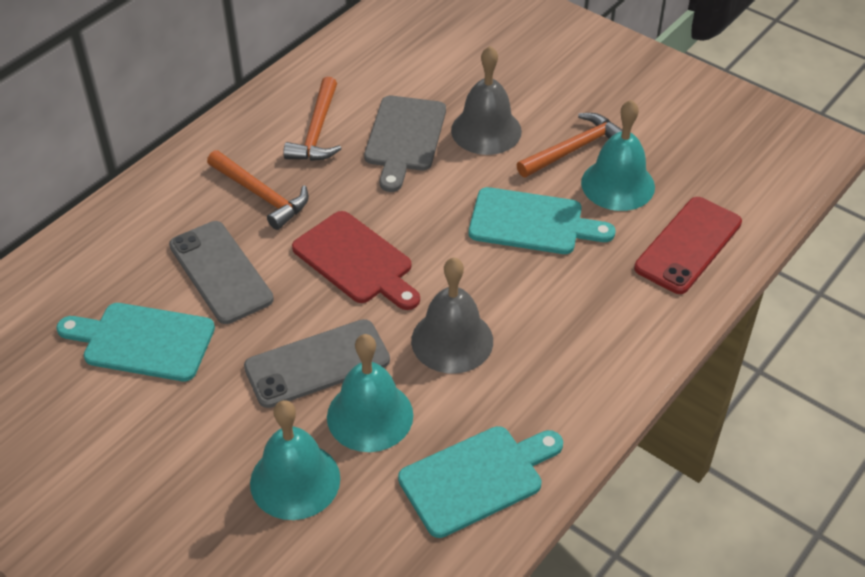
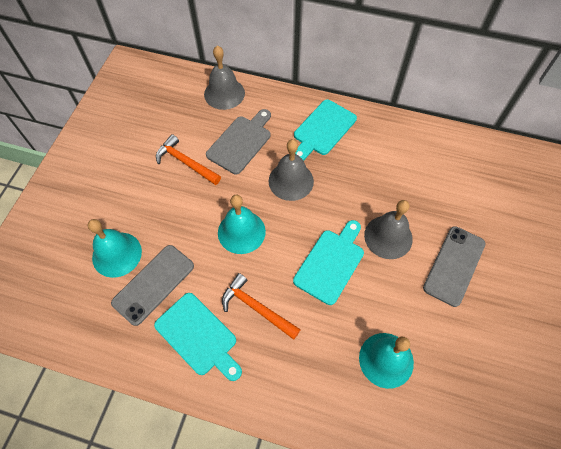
grey bell: [411,258,493,374] [451,46,522,155] = 2 -> [204,45,245,110] [269,139,314,201] [364,200,413,259] = 3
orange hammer: [207,150,309,230] [283,77,342,161] [517,113,622,177] = 3 -> [156,134,221,185] [222,273,301,340] = 2
red cutting board: [292,211,420,310] = 1 -> none = 0
red phone: [634,197,742,294] = 1 -> none = 0

